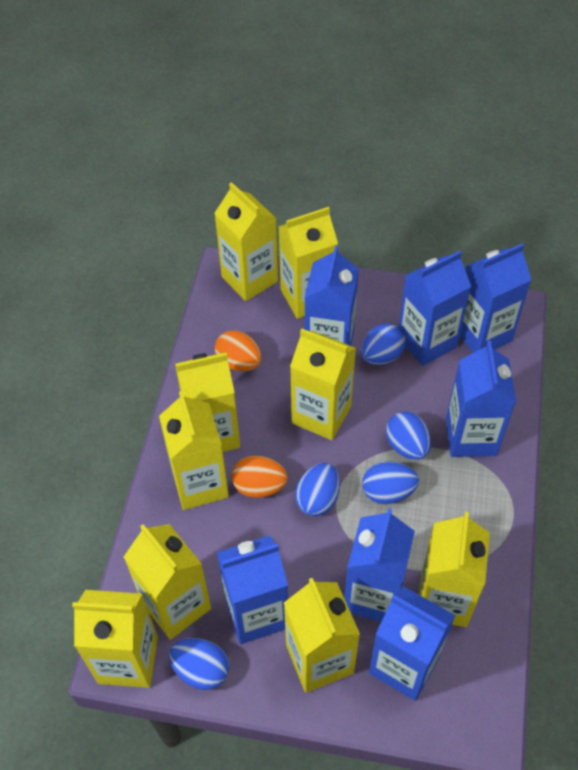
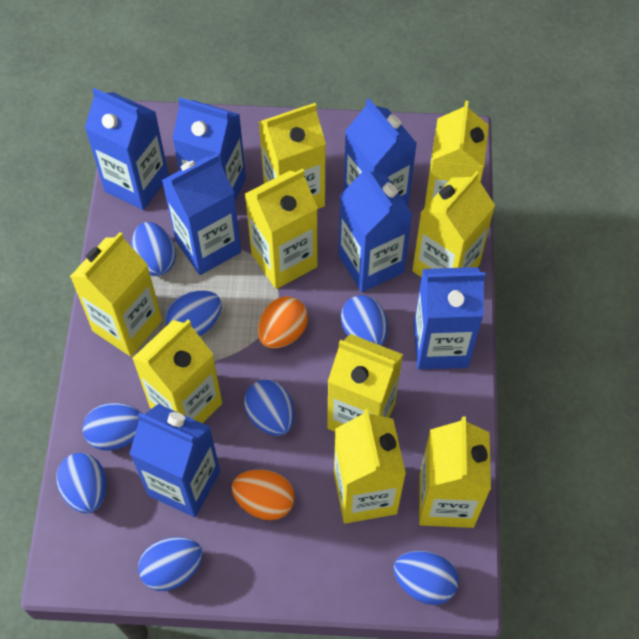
blue egg: [169,638,229,690] [295,463,340,516] [361,323,406,365] [362,461,419,504] [386,412,431,460] = 5 -> [56,453,107,513] [82,403,141,451] [131,222,176,276] [138,537,203,591] [165,290,221,336] [244,380,294,436] [341,295,388,346] [393,551,459,605] = 8

